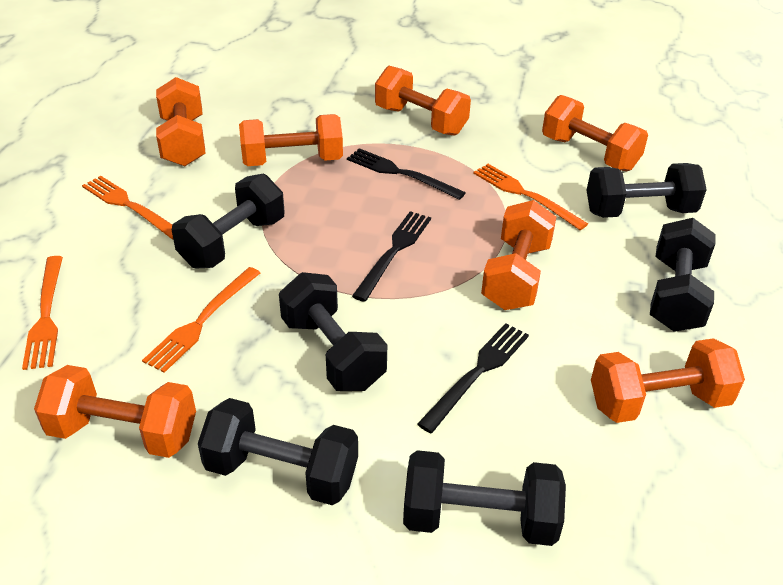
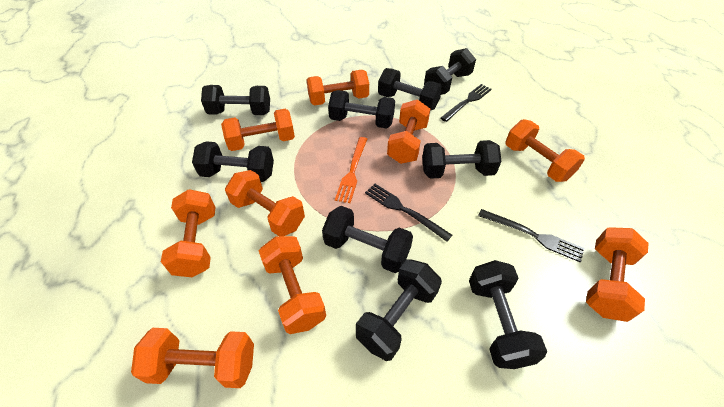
black dumbbell: [172,174,285,269] [198,398,358,505] [279,272,387,391] [403,450,566,546] [586,163,707,218] [650,218,716,332] = 6 -> [192,141,274,182] [201,85,270,115] [322,206,413,273] [328,90,395,128] [356,259,442,361] [378,68,442,110] [422,140,501,179] [424,48,476,95] [469,260,547,369] = 9
orange dumbbell: [34,365,196,458] [156,77,205,166] [239,114,343,166] [375,66,471,136] [481,200,556,310] [542,95,648,171] [591,338,745,423] = 7 -> [131,328,254,388] [161,189,216,277] [221,109,295,151] [225,170,305,236] [259,236,326,334] [306,70,369,105] [387,99,430,164] [505,119,585,182] [586,227,648,322] = 9
orange fork: [22,256,63,370] [82,176,173,239] [142,267,260,373] [473,164,588,230] = 4 -> [335,137,367,203] = 1

